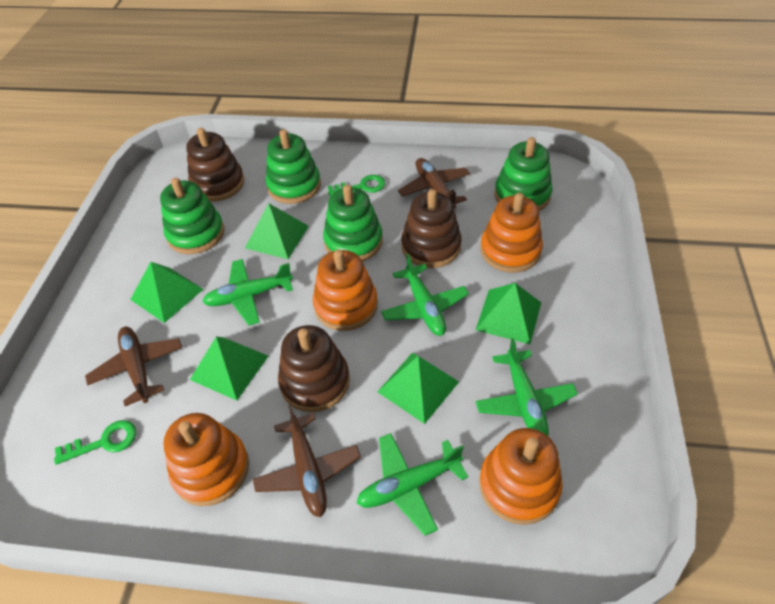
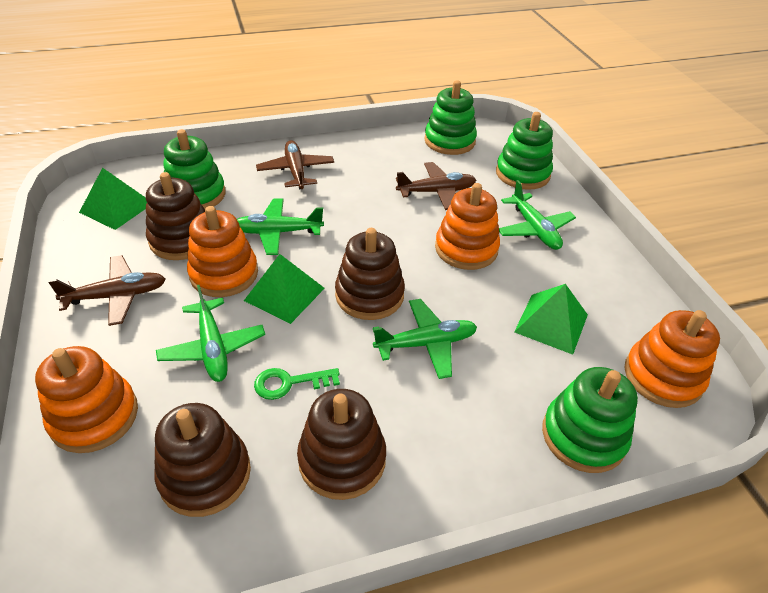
brown stacking toy: [186,128,244,202] [278,325,350,412] [401,189,462,268] = 3 -> [146,172,205,260] [154,403,251,517] [297,389,386,500] [335,228,405,320] = 4
green key: [54,420,136,465] [328,175,386,196] = 2 -> [254,368,340,400] = 1
green pyramid: [130,262,204,323] [190,337,268,401] [245,203,309,259] [377,353,459,424] [476,283,541,344] = 5 -> [79,168,147,230] [244,254,325,324] [514,284,588,355] = 3

